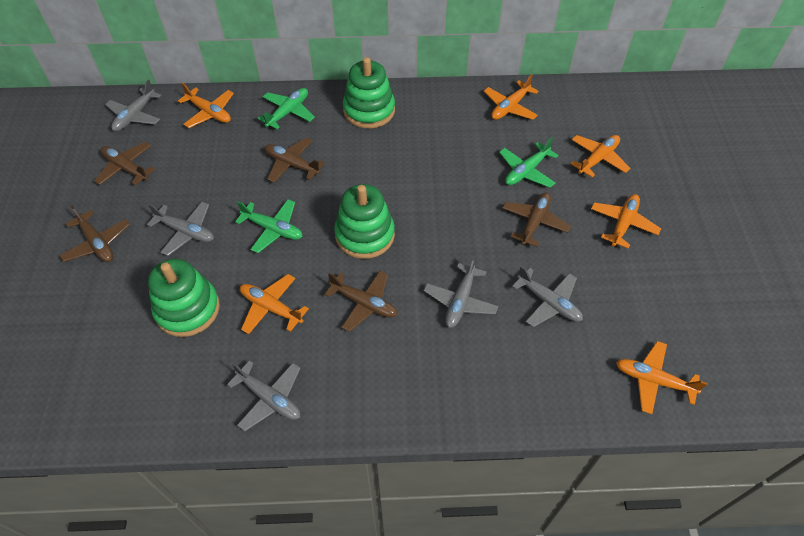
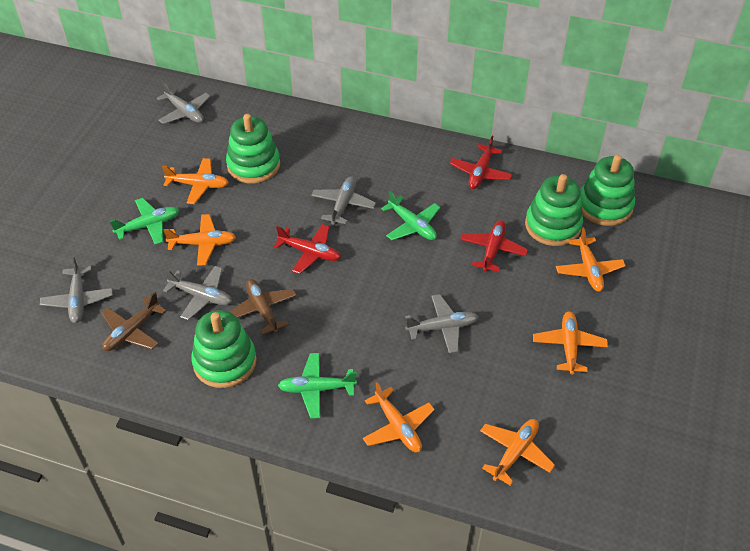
brown plane: [59,206,130,262] [94,142,155,185] [265,138,325,183] [324,271,397,332] [502,192,571,247] = 5 -> [102,292,166,351] [230,279,297,335] = 2
green stacking toy: [148,259,220,337] [334,184,395,259] [343,57,395,128] = 3 -> [191,310,257,388] [226,114,280,184] [525,174,583,246] [580,155,635,226] = 4
red plane: none = 0 -> [274,224,341,274] [450,136,513,189] [460,220,528,272] = 3

